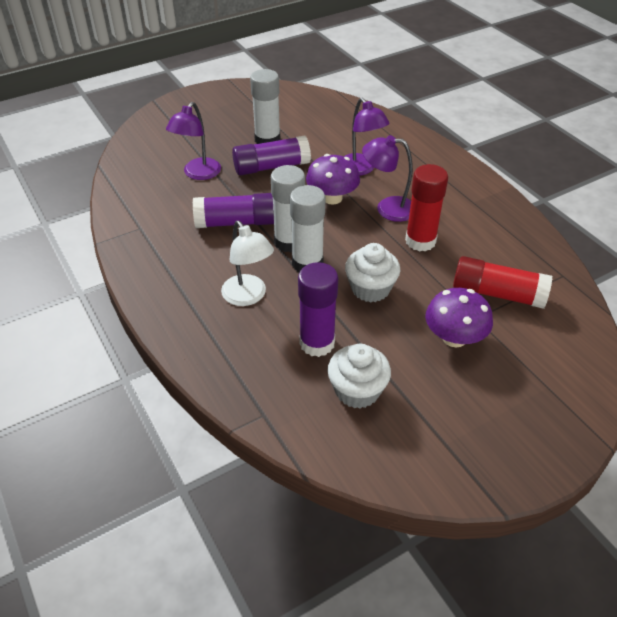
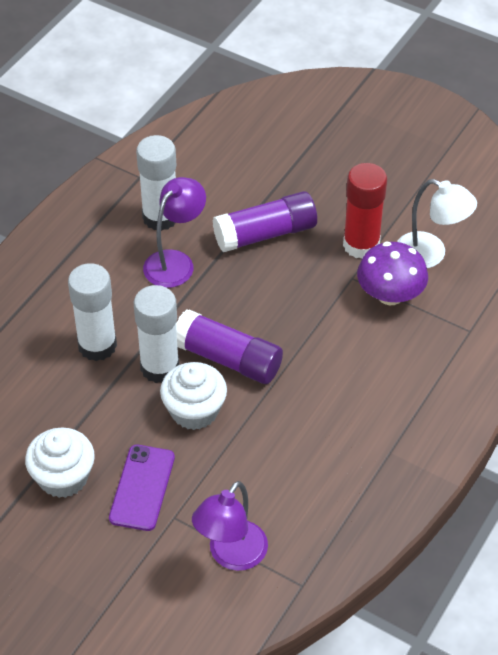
purple glue stick: [193,193,274,228] [232,136,311,175] [298,262,338,357] = 3 -> [176,309,283,384] [212,191,317,252] = 2
purple lamp: [166,102,221,180] [344,98,390,176] [362,135,413,222] = 3 -> [143,177,206,288] [192,481,268,571] = 2
purple mushroom: [306,154,360,204] [425,288,493,348] = 2 -> [357,242,428,305] = 1
purple phone: none = 0 -> [109,445,175,531] = 1
red glue stick: [405,164,448,252] [453,256,553,309] = 2 -> [343,163,387,259] = 1

